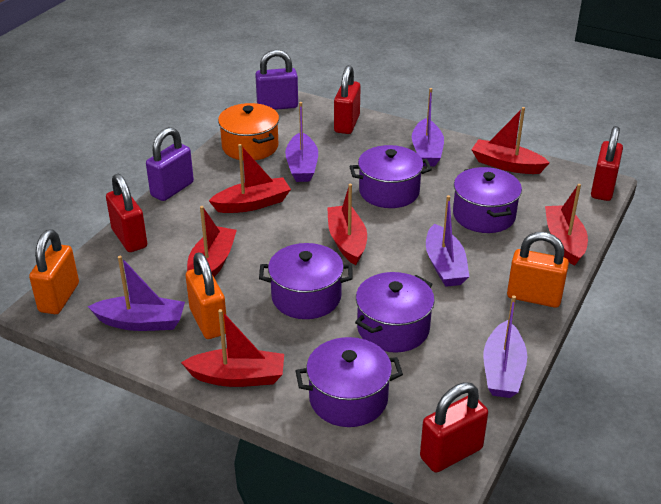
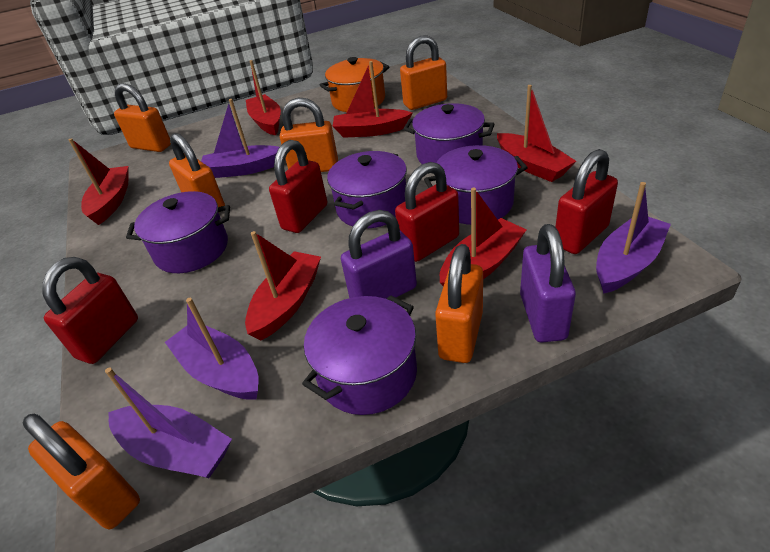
orange padlock: [29,229,79,314] [186,253,226,339] [507,232,569,308] = 3 -> [23,413,140,529] [114,83,171,152] [169,133,225,213] [280,98,338,172] [400,35,447,110] [435,244,483,363] = 6
purple boat: [88,256,185,331] [285,102,318,182] [412,88,444,166] [426,195,469,287] [484,295,527,398] = 5 -> [105,367,232,478] [165,298,259,400] [201,99,280,178] [596,182,671,294] = 4

